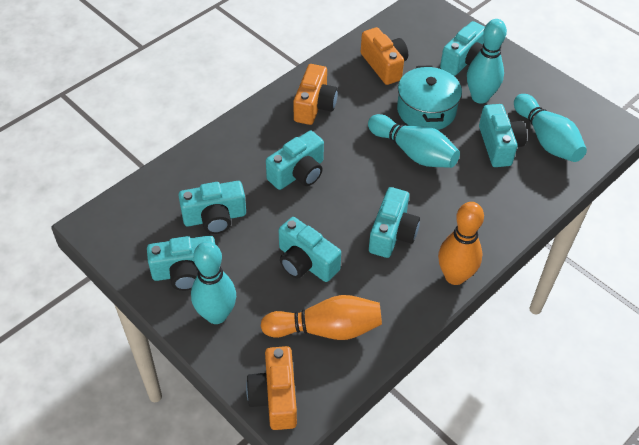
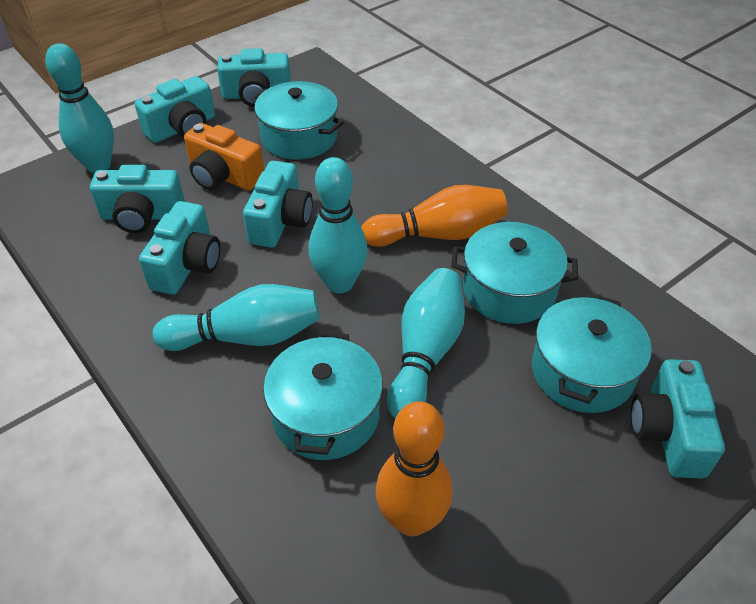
orange camera: [246,346,297,430] [293,64,338,125] [361,27,408,85] = 3 -> [184,123,264,190] = 1
turquoise camera: [147,236,215,291] [178,181,246,234] [266,131,324,190] [279,217,341,282] [369,187,420,258] [440,21,485,76] [479,104,527,167] = 7 -> [90,165,185,233] [135,76,215,143] [139,201,220,295] [217,48,291,107] [243,161,313,248] [631,359,725,479] = 6
turquoise pot: [397,65,462,130] = 1 -> [252,81,344,160] [263,332,383,460] [451,222,578,324] [532,294,652,413] = 4

